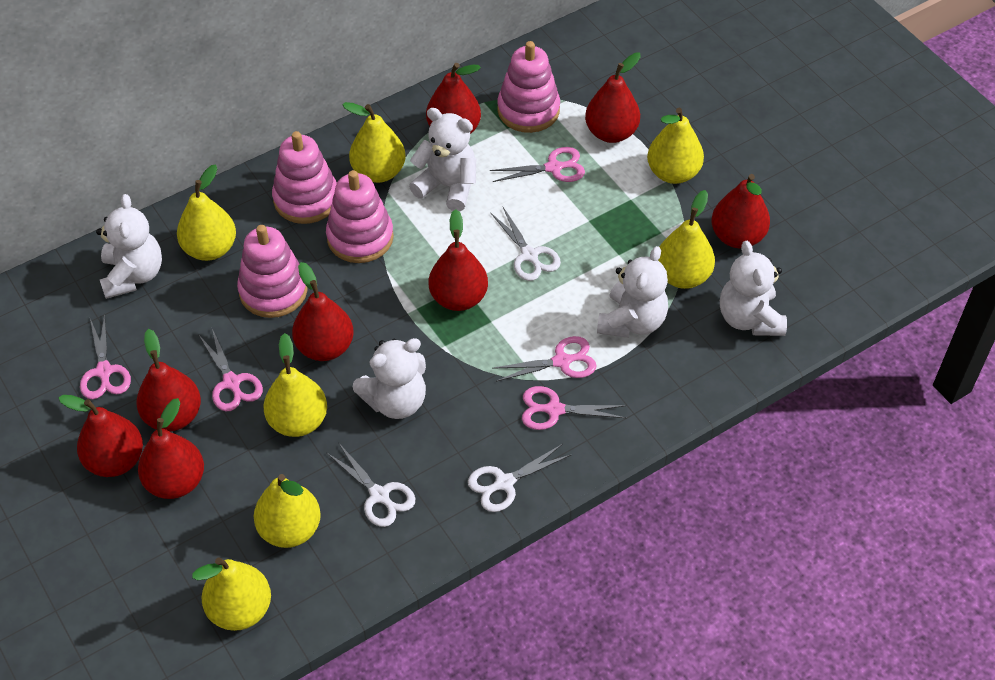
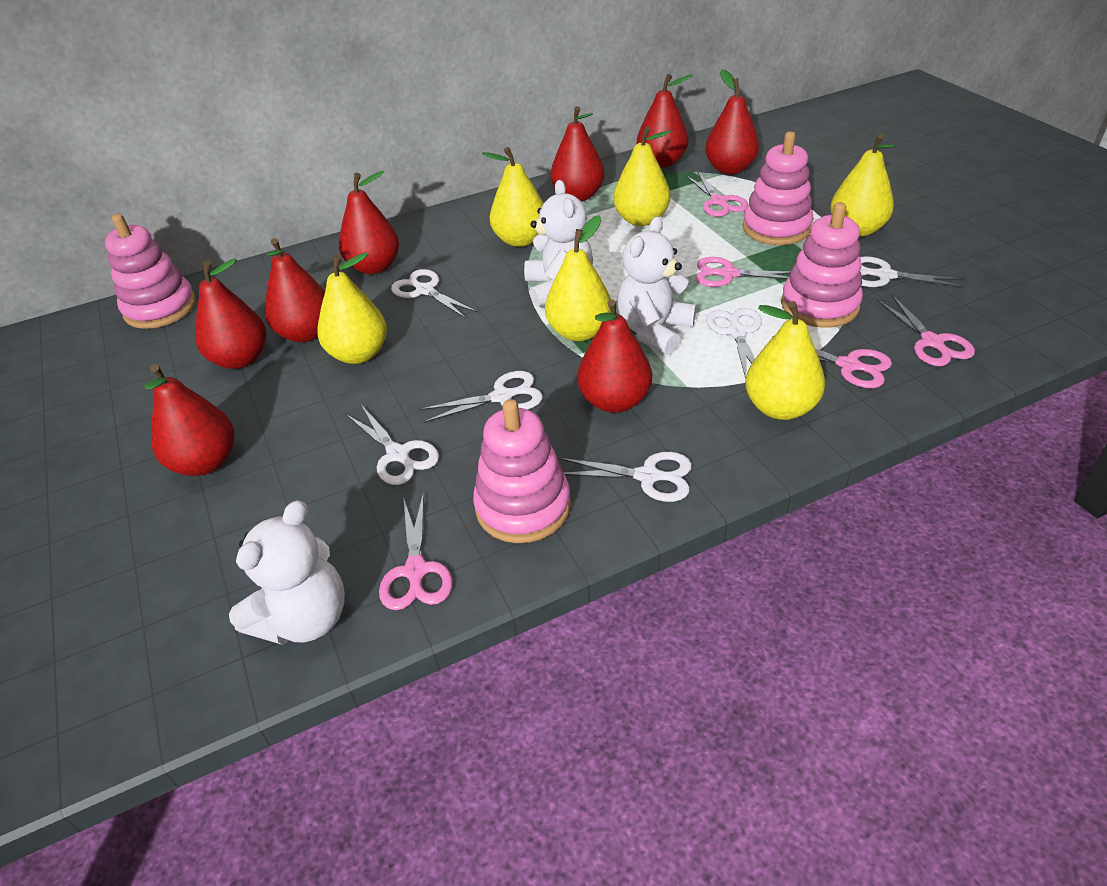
white scissors: [326,442,415,527] [468,444,572,512] [490,207,561,281] = 3 -> [346,405,439,485] [391,269,478,319] [419,371,543,423] [558,452,692,502] [706,308,762,379] [860,256,965,287] = 6
white teddy bear: [96,194,162,299] [353,338,426,419] [409,108,476,211] [597,246,668,338] [720,241,787,336] = 5 -> [229,500,345,645] [524,180,593,307] [617,216,696,355] = 3
yellow pear: [177,165,236,261] [192,557,271,631] [254,474,321,548] [263,333,327,437] [342,102,406,183] [647,108,704,184] [658,190,715,289] = 7 -> [317,252,387,364] [482,147,544,247] [545,215,611,341] [613,126,671,226] [745,301,825,420] [830,134,895,237] = 6

